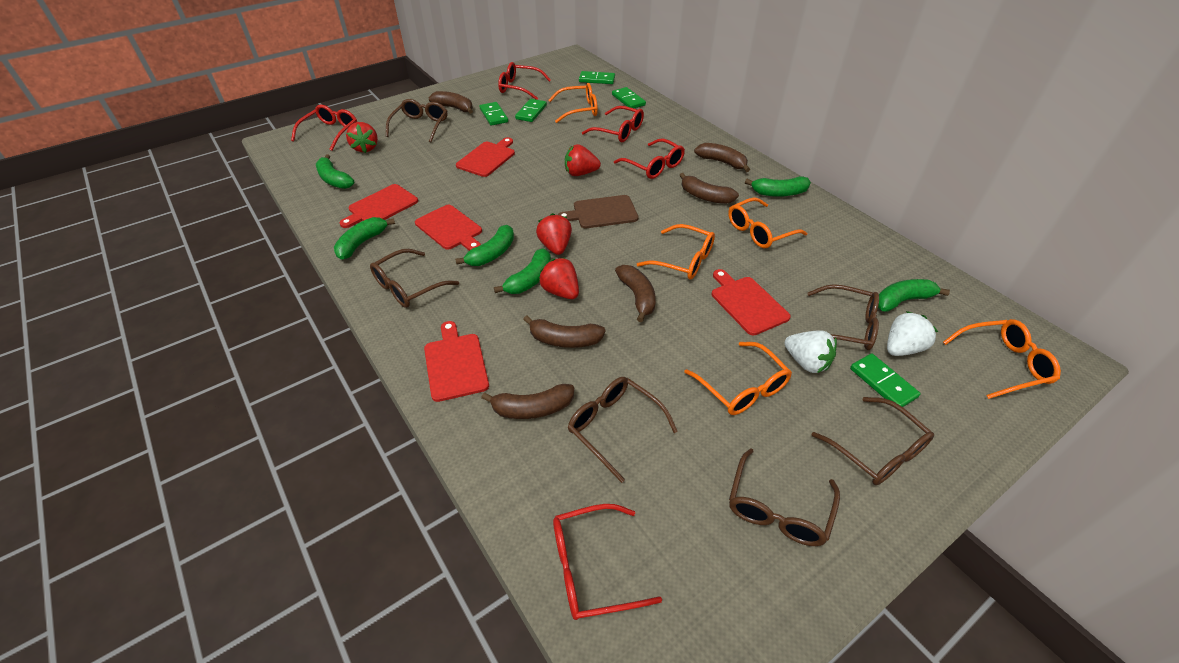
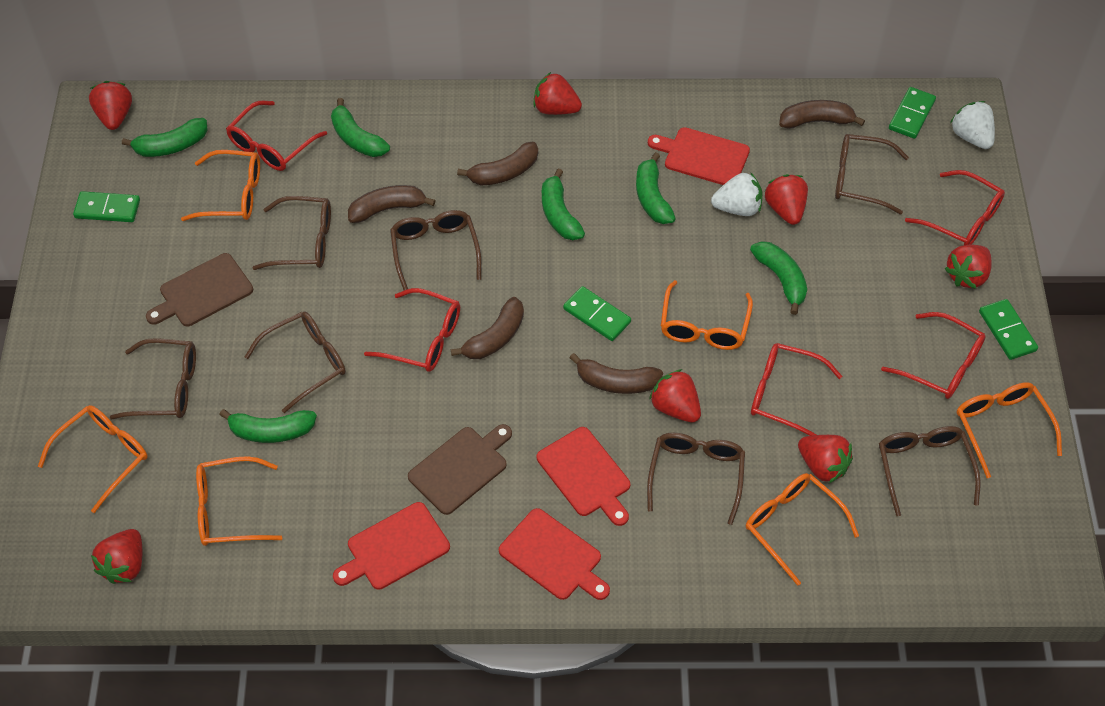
brown banana: [429,91,473,114] [481,384,574,419] [523,316,606,348] [615,265,656,322] [679,173,739,204] [694,143,750,172] = 6 -> [348,185,436,223] [451,297,524,359] [457,142,538,185] [570,353,663,394] [779,100,865,129] = 5
brown cutting board: [558,195,638,228] = 1 -> [146,253,253,326] [408,424,512,515] = 2
brown glasses: [370,249,459,308] [386,99,447,142] [568,377,678,483] [729,448,840,546] [808,284,879,350] [812,397,934,485] = 6 -> [110,338,196,419] [245,311,346,413] [253,196,331,270] [390,210,481,290] [647,433,745,525] [835,134,909,215] [879,426,981,516] = 7
green domino: [480,102,508,126] [515,99,547,122] [579,71,615,84] [612,87,646,108] [850,353,921,407] = 5 -> [73,191,140,222] [563,286,631,341] [889,87,936,139] [979,299,1038,360] = 4
orange glasses: [549,83,598,123] [637,224,715,279] [684,342,792,415] [728,197,807,248] [943,319,1061,399] = 5 -> [38,405,148,513] [181,150,260,221] [196,456,282,546] [661,280,753,350] [746,473,859,586] [957,382,1062,478] = 6
red cutting board: [340,184,418,228] [415,205,482,251] [424,321,489,402] [456,137,515,177] [712,269,791,335] = 5 -> [333,502,450,590] [499,508,610,600] [537,427,630,526] [648,127,750,185] = 4
red strawberry: [346,122,378,153] [536,213,572,255] [539,258,579,299] [565,144,601,176] = 4 -> [89,81,132,130] [91,529,142,584] [533,72,582,115] [649,369,701,422] [765,174,808,225] [798,435,853,483] [945,245,992,289] = 7

